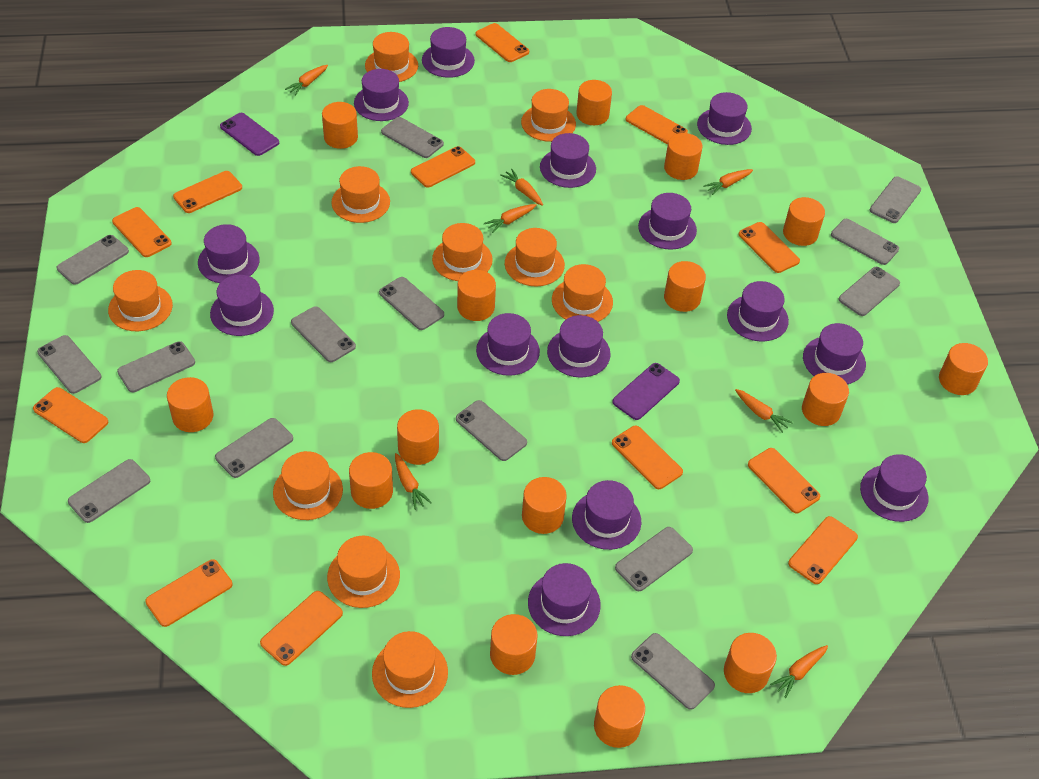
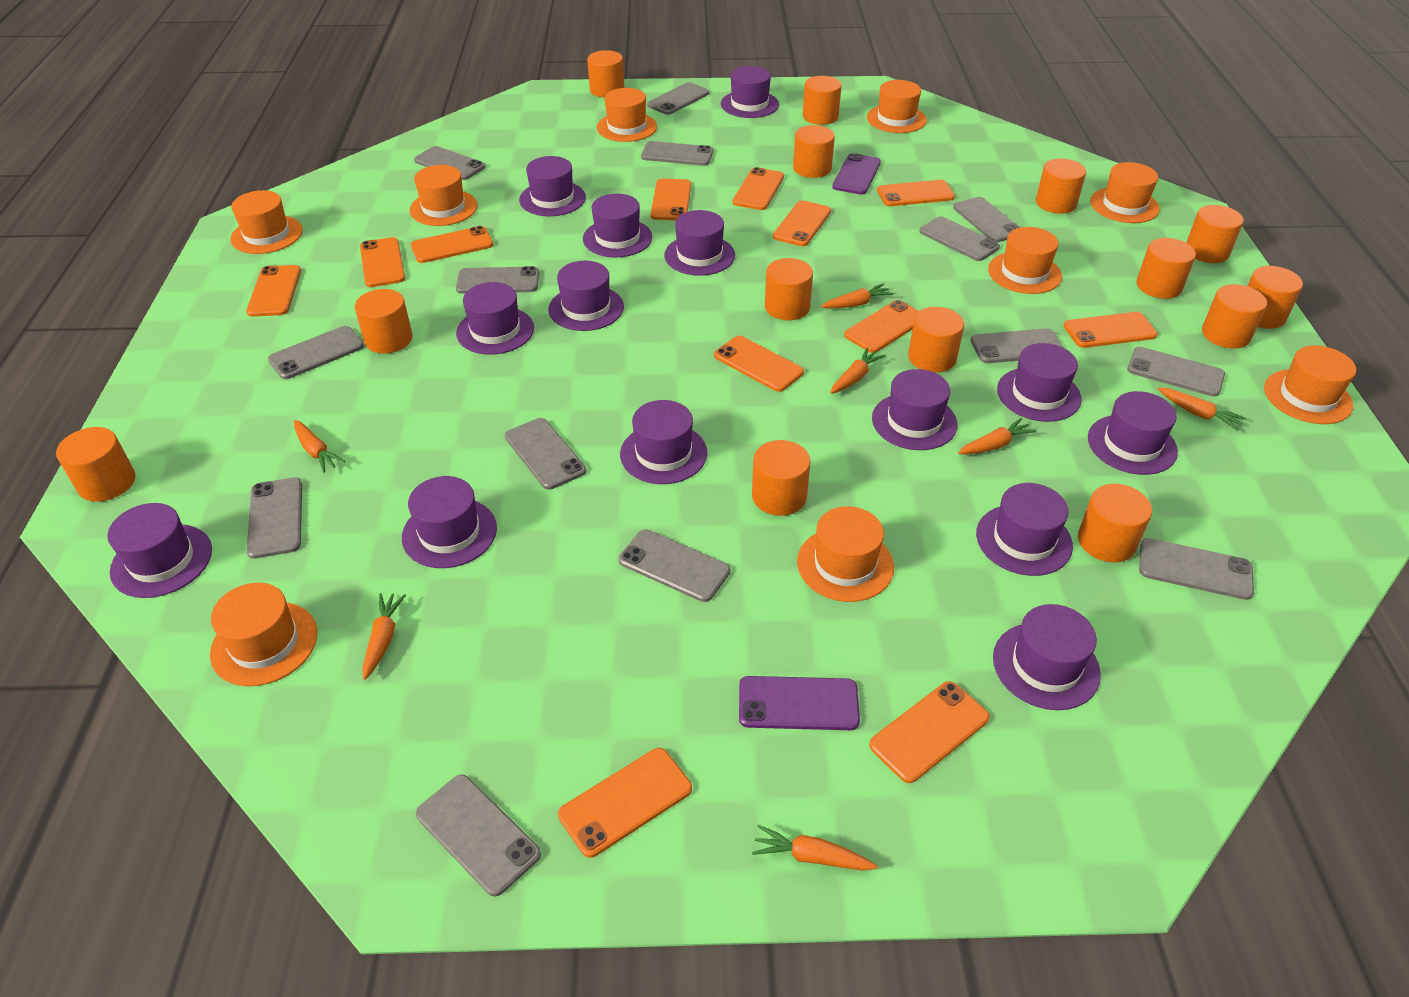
orange cylinder: [167,377,214,432] [322,102,358,149] [349,452,393,509] [397,409,439,465] [457,270,496,321] [490,614,538,675] [522,477,567,534] [576,80,612,125] [594,685,645,748] [664,133,703,180] [664,261,706,312] [724,633,777,693] [783,197,825,246] [802,373,849,426] [939,343,988,395] = 15 -> [56,427,135,502] [355,289,413,353] [587,50,624,98] [752,440,811,516] [765,258,813,320] [793,125,835,178] [803,76,841,125] [908,307,964,373] [1036,159,1086,214] [1078,484,1152,562] [1136,238,1196,299] [1186,205,1244,263] [1202,284,1267,349] [1248,266,1303,329] = 14
orange hat: [108,270,173,331] [273,451,343,520] [327,536,400,608] [331,166,390,223] [365,32,418,82] [372,631,448,708] [432,223,493,281] [505,228,565,286] [521,89,576,142] [552,264,613,322] = 10 -> [210,583,317,686] [230,190,303,254] [410,165,478,226] [597,88,657,142] [797,506,894,602] [867,80,927,133] [988,227,1062,294] [1090,162,1160,223] [1264,345,1356,424] = 9

